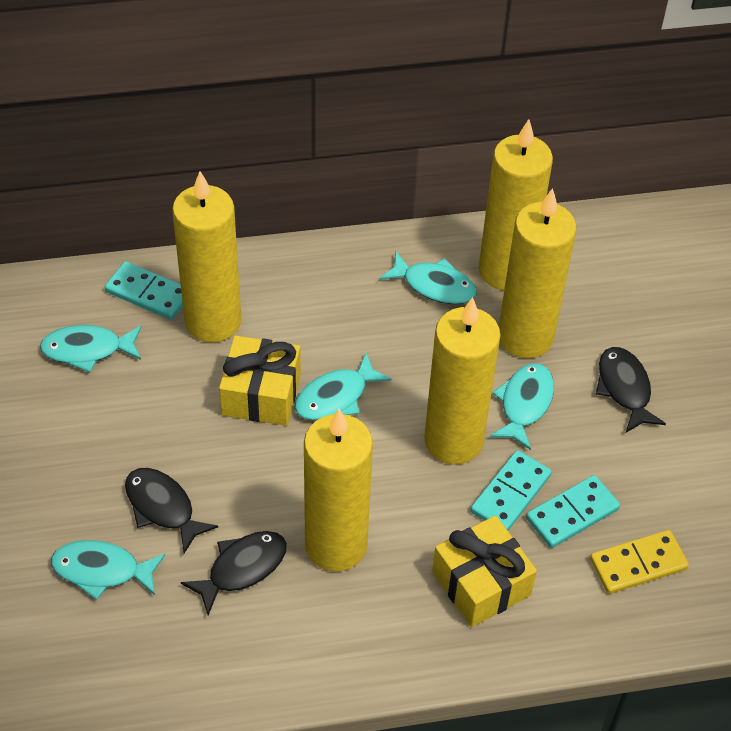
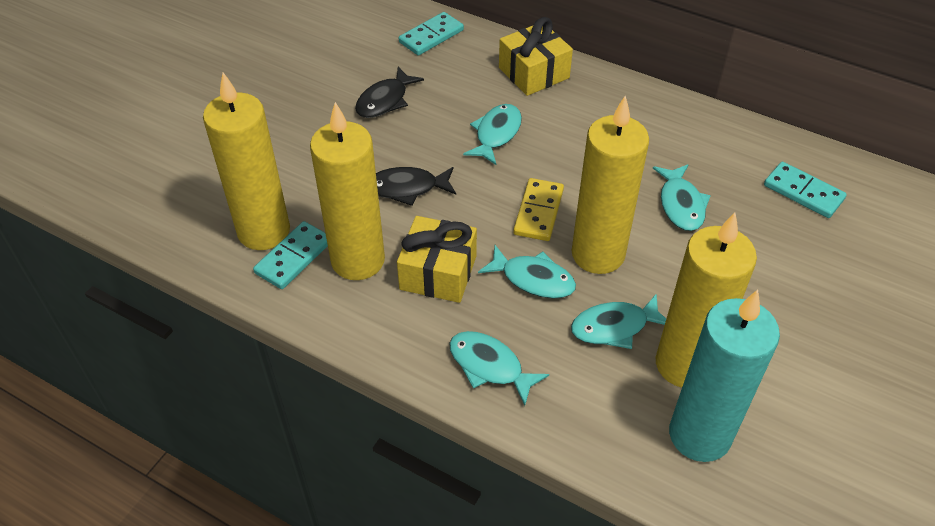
black fish: [125,468,218,553] [181,531,287,615] [596,347,666,433] = 3 -> [355,67,424,118] [376,167,456,206] = 2
turquoise candle: none = 0 -> [669,290,780,462] = 1
yellow candle: [172,171,241,343] [304,409,373,572] [424,297,501,464] [479,119,553,290] [499,188,576,358] = 5 -> [203,73,290,250] [310,102,385,280] [572,96,649,274] [656,213,757,388] = 4

